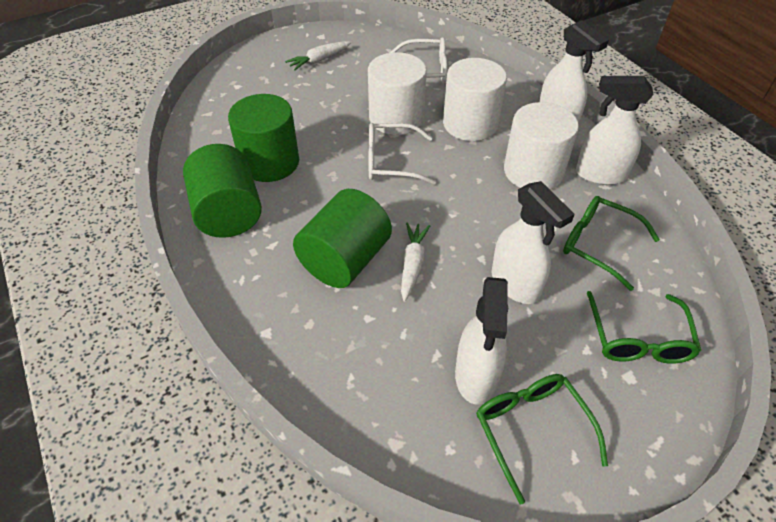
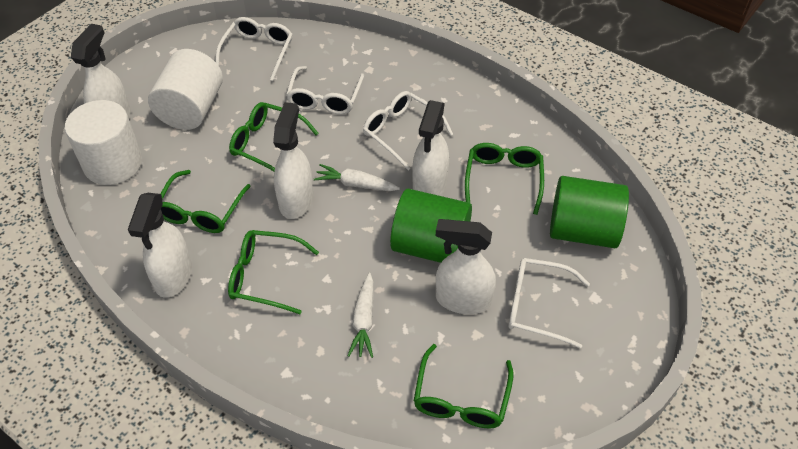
green cylinder: [183,144,262,238] [228,94,299,182] [293,189,392,288] = 3 -> [390,189,472,263] [550,176,629,248] = 2
green glasses: [476,374,608,504] [563,196,660,291] [587,291,701,364] = 3 -> [161,170,251,233] [228,230,319,314] [229,102,319,171] [414,344,514,429] [465,143,544,215] = 5
white cylinder: [368,52,427,135] [443,58,507,141] [504,102,579,190] = 3 -> [65,100,142,185] [148,49,223,130] = 2
white glasses: [368,123,436,185] [389,37,447,84] = 2 -> [215,17,293,81] [286,66,364,114] [363,91,453,170] [508,258,590,349] = 4
white spray bottle: [455,277,508,405] [491,181,575,304] [539,20,609,125] [576,76,654,185] = 4 -> [71,24,131,118] [128,193,192,298] [273,102,313,219] [412,100,449,196] [436,219,496,314] = 5

